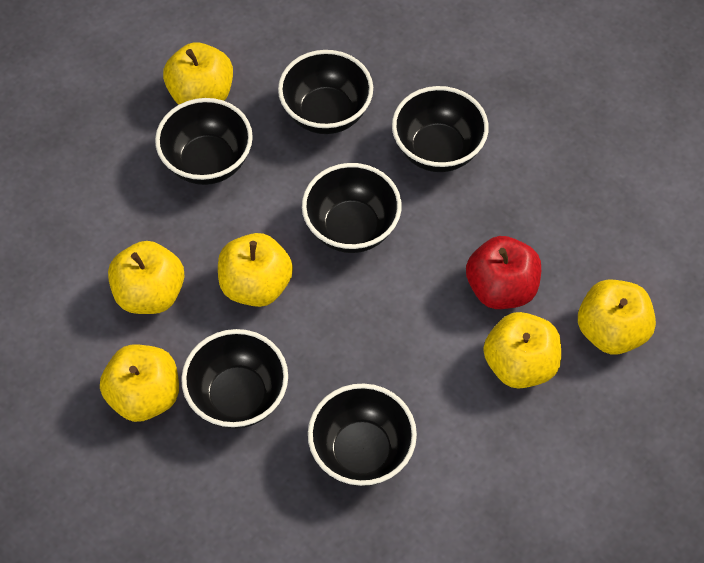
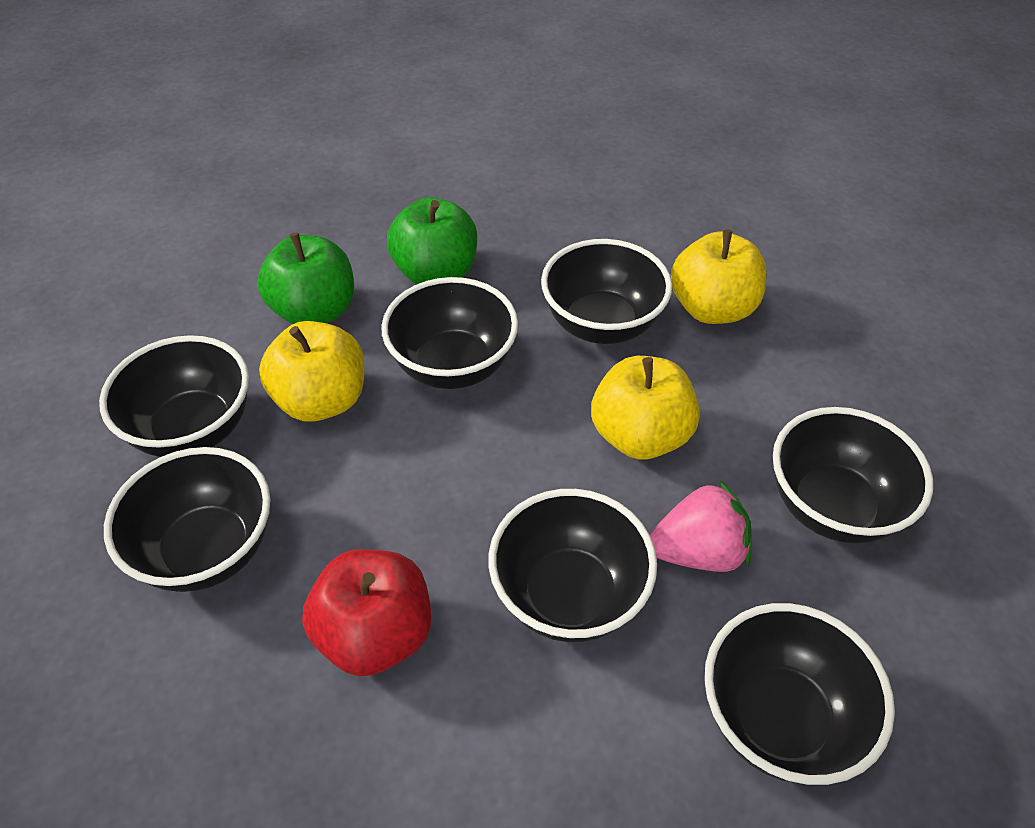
black bowl: [155,98,253,185] [181,329,288,429] [278,50,373,134] [302,163,402,253] [308,383,417,486] [392,86,489,172] = 6 -> [99,335,249,457] [104,447,270,592] [381,277,518,389] [489,489,657,642] [541,239,672,344] [704,603,895,785] [773,407,933,543] = 7
green apple: none = 0 -> [257,232,354,324] [387,197,477,284] = 2
pink strawberry: none = 0 -> [650,480,752,572] = 1
yellow apple: [100,345,179,422] [108,241,185,314] [163,42,233,105] [218,233,293,307] [483,312,561,389] [578,279,656,354] = 6 -> [259,321,364,422] [591,356,700,460] [671,230,767,324] = 3

